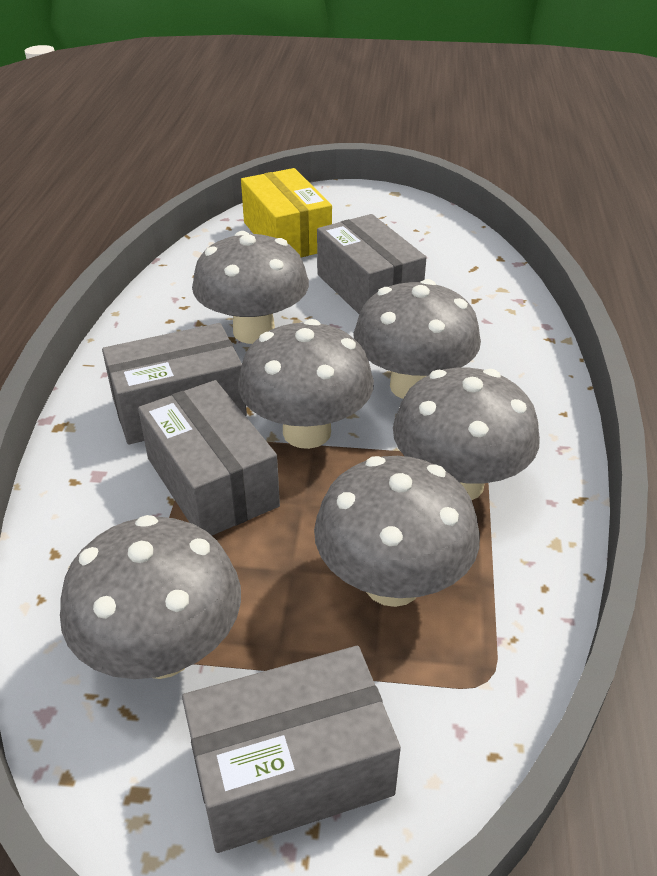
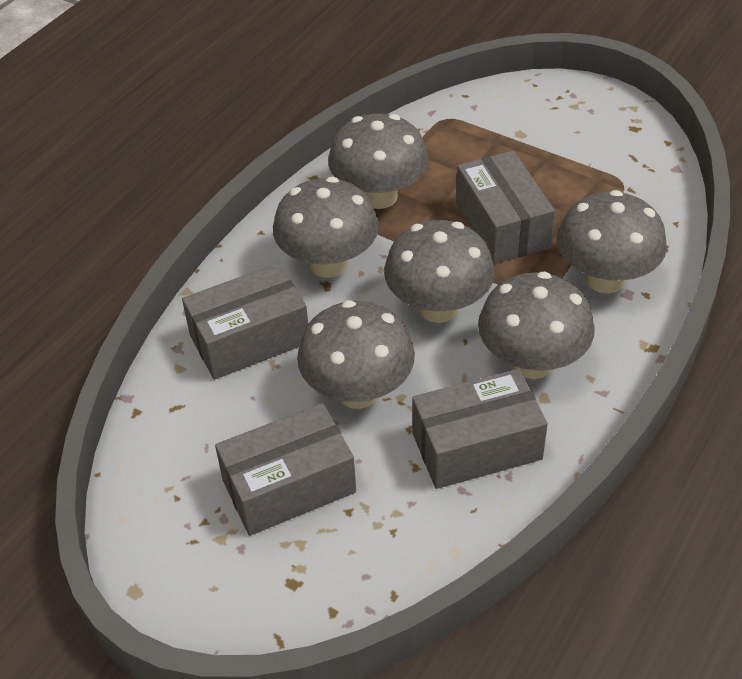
yellow box: [241,168,332,257] = 1 -> none = 0

